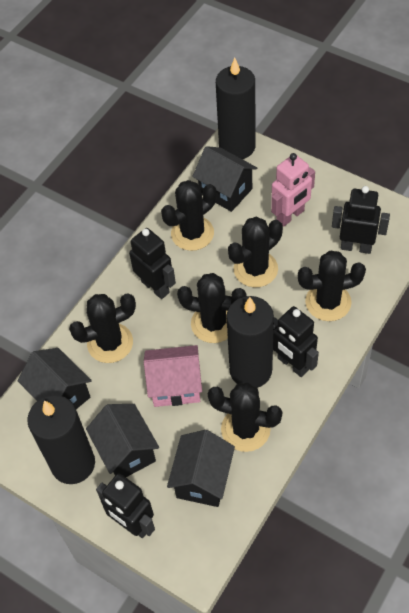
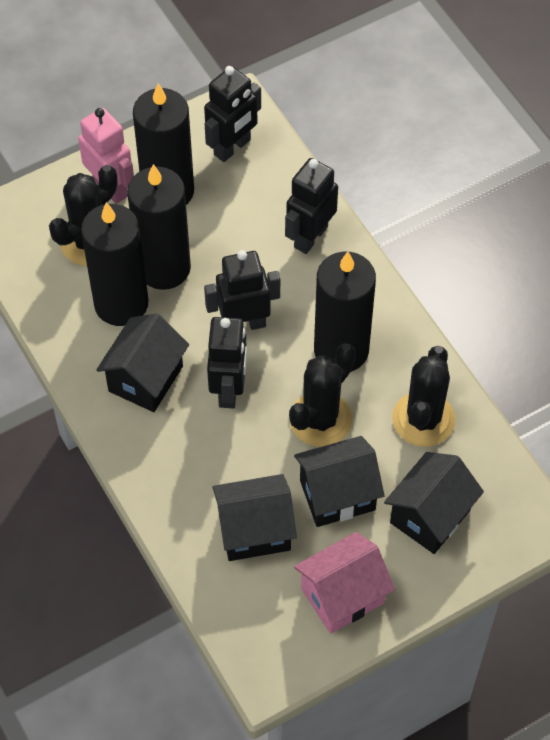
black cactus: [69,294,136,363] [161,180,217,251] [177,273,246,343] [208,382,282,452] [228,217,283,287] [298,251,366,321] = 6 -> [49,165,117,266] [289,343,356,447] [392,346,455,447] = 3
black candle: [27,395,95,484] [216,58,256,159] [226,296,274,388] = 3 -> [81,202,148,326] [127,164,191,290] [133,83,194,205] [314,252,376,372] = 4

